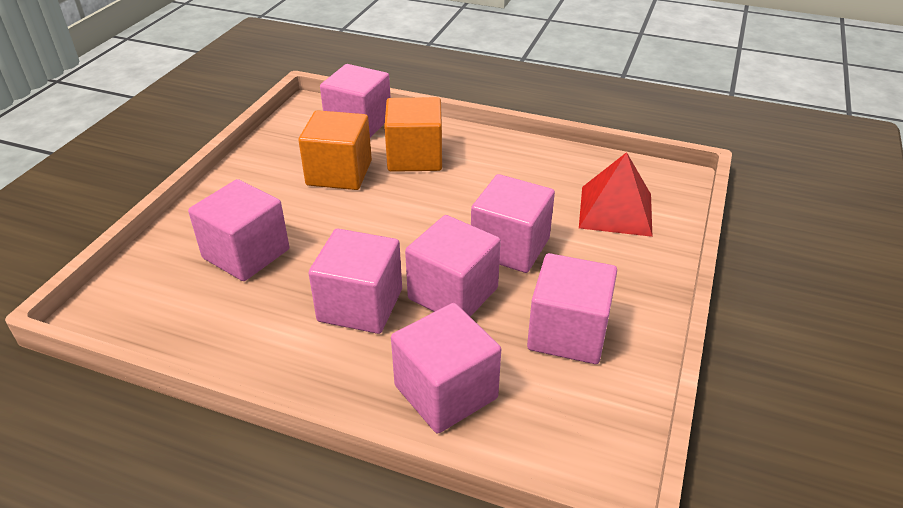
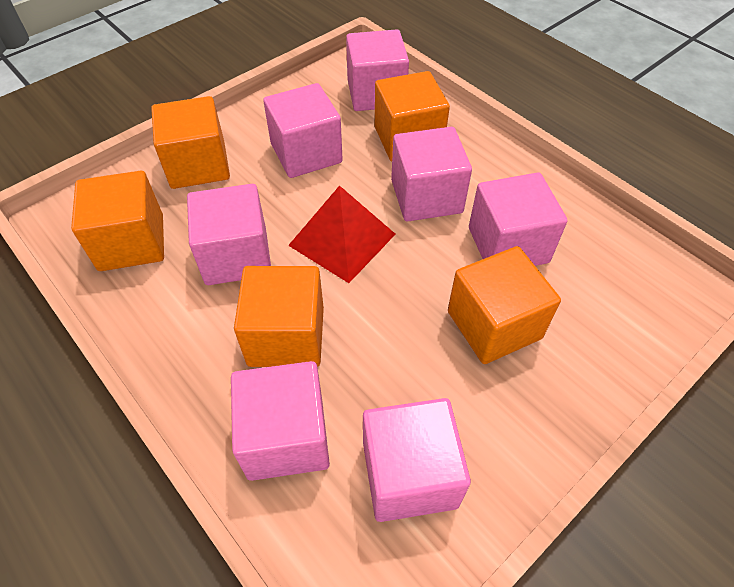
orange cube: [298,110,372,190] [384,97,442,172] = 2 -> [71,171,164,271] [151,96,230,189] [234,266,324,367] [375,71,450,161] [448,246,561,364] = 5

